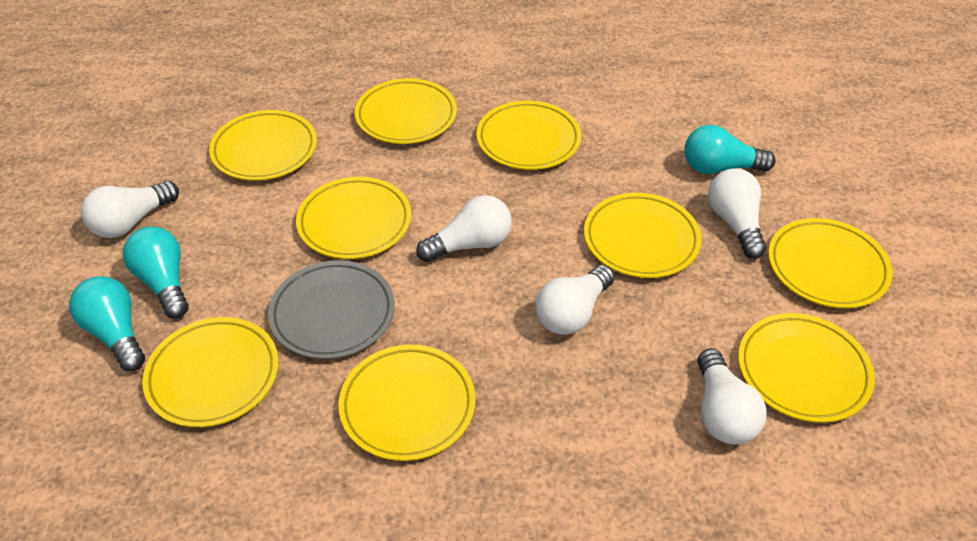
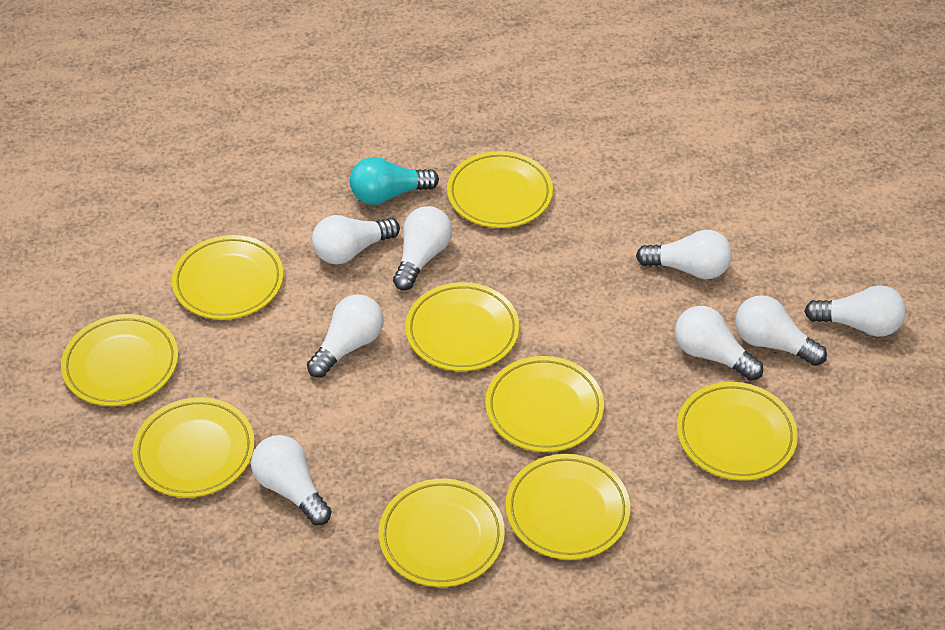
grey plate: [268,260,395,359] = 1 -> none = 0
turquoise light bulb: [69,276,145,371] [123,227,189,319] [685,125,776,174] = 3 -> [350,157,439,205] = 1
white light bulb: [81,181,179,238] [416,195,512,262] [535,265,615,335] [697,349,766,445] [708,168,767,259] = 5 -> [251,435,332,525] [307,295,384,378] [312,215,400,265] [393,206,452,290] [636,230,732,279] [675,306,763,381] [735,295,827,366] [804,285,906,337] = 8

